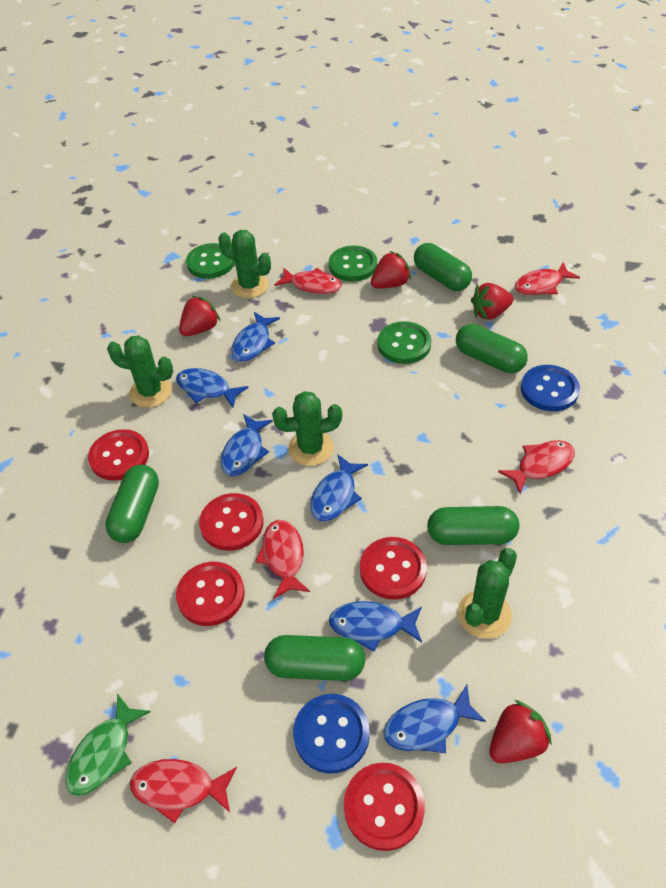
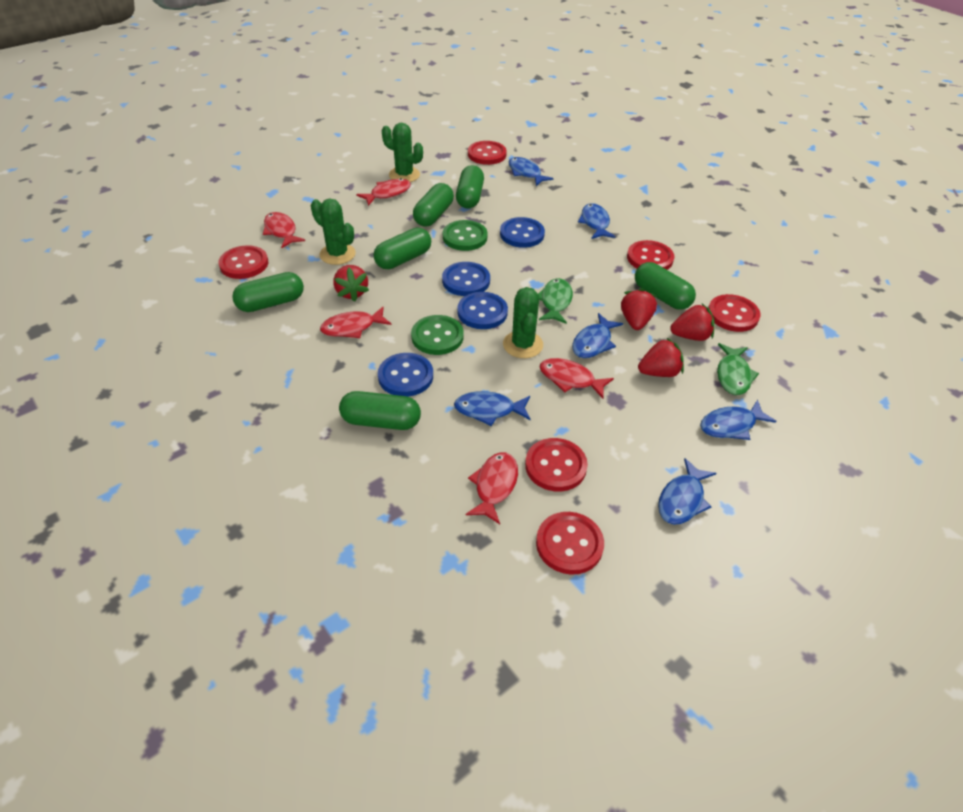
blue button: [293,694,370,773] [521,365,580,411] = 2 -> [378,353,433,397] [442,262,490,296] [457,292,508,329] [500,217,545,248] = 4
green button: [186,243,235,279] [329,246,377,282] [378,321,431,364] = 3 -> [411,315,464,355] [443,220,487,251] = 2
green cactus: [107,335,173,408] [218,230,271,298] [272,391,342,466] [458,548,517,639] = 4 -> [311,199,356,265] [382,123,423,182] [503,287,543,358] = 3
green capsule: [105,465,159,543] [264,635,365,681] [414,243,472,291] [427,506,519,545] [456,324,528,373] = 5 -> [232,272,304,312] [339,391,421,430] [373,228,431,269] [413,183,454,227] [456,165,484,209] [635,262,696,310] = 6
green fish: [65,693,151,796] = 1 -> [538,278,573,324] [717,343,759,395] = 2
red button: [88,429,149,481] [176,562,245,626] [199,493,264,551] [344,763,425,851] [360,537,427,600] = 5 -> [218,245,268,279] [468,141,507,165] [525,438,588,492] [536,512,604,575] [627,240,674,270] [708,294,760,332] = 6

